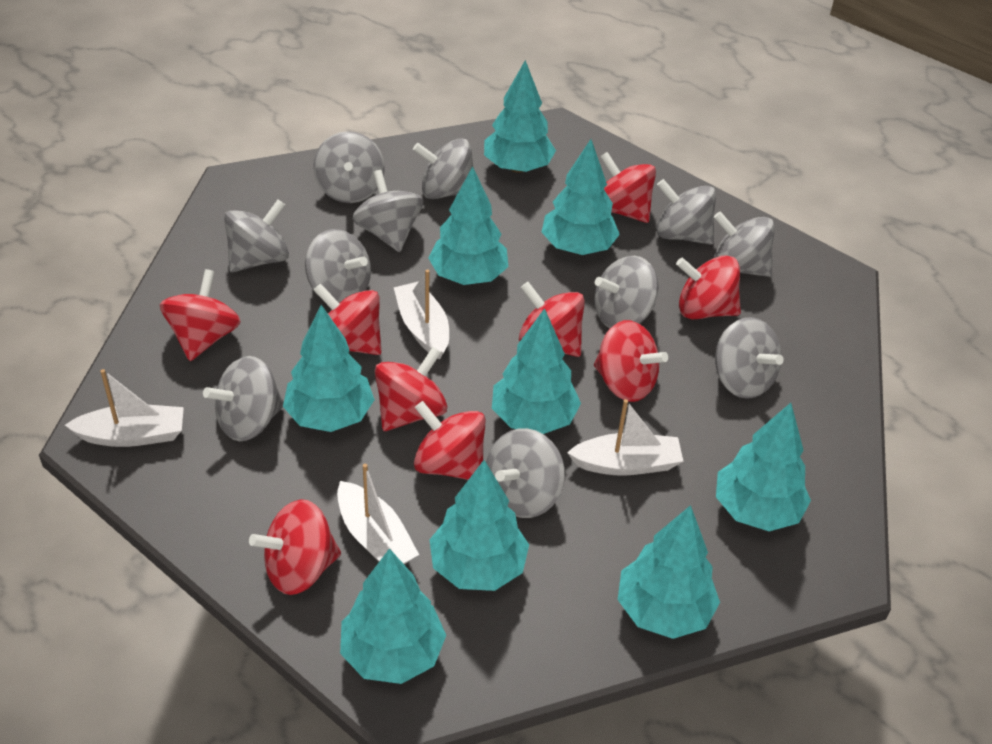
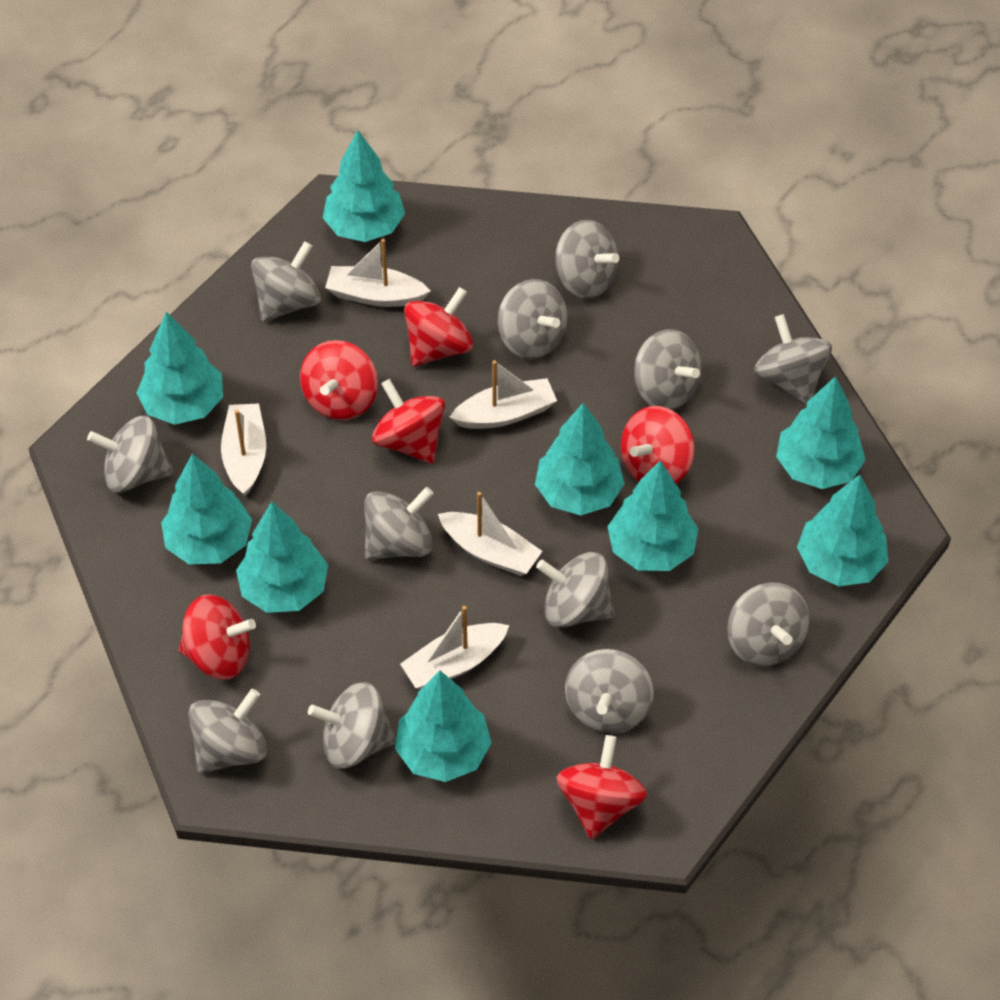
grey spinning top: [203,356,284,441] [224,200,289,272] [305,229,371,303] [313,131,385,203] [353,170,424,252] [413,138,474,199] [486,428,565,518] [595,256,658,328] [657,179,716,245] [714,211,775,277] [715,317,784,399] = 11 -> [87,416,173,493] [188,689,267,774] [251,241,321,322] [308,682,396,769] [364,487,434,560] [497,279,568,359] [536,552,615,628] [555,220,619,299] [565,649,654,733] [634,329,702,410] [727,583,810,666] [754,314,832,404] = 12
red spinning top: [160,269,241,361] [249,499,341,595] [314,283,382,355] [375,347,447,431] [414,401,486,480] [519,282,585,357] [594,320,668,402] [600,152,656,223] [676,255,741,319] = 9 -> [179,594,256,680] [300,340,378,420] [372,379,445,464] [404,287,473,367] [557,735,647,840] [621,406,694,484] = 6
white boat: [65,369,184,447] [337,464,419,564] [394,269,449,359] [567,399,683,476] = 4 -> [221,404,266,496] [325,239,431,307] [400,606,509,689] [438,492,542,576] [449,360,557,429] = 5

